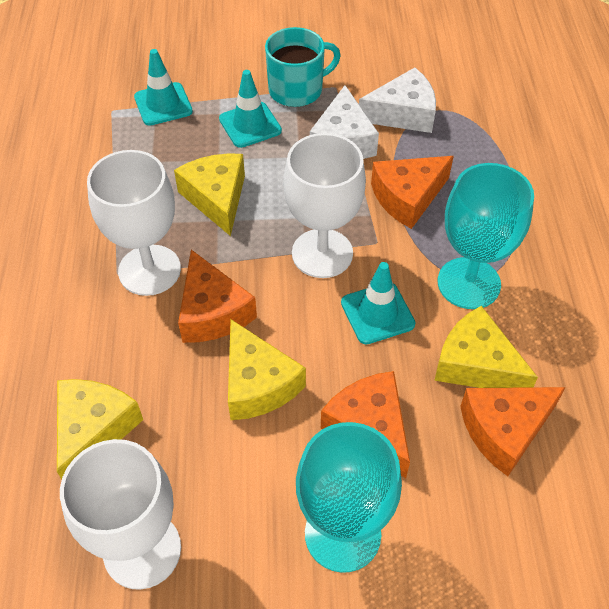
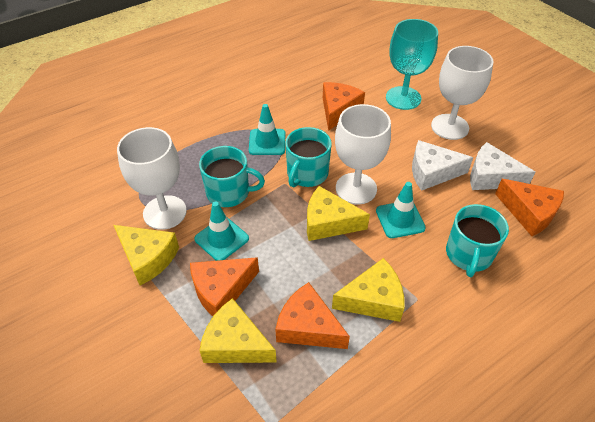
turquoise goblet: [296,422,402,573] [438,163,534,309] = 2 -> [386,19,438,110] = 1
turquoise mug: [265,27,341,107] = 1 -> [199,146,265,207] [285,127,332,188] [446,204,509,277] = 3

